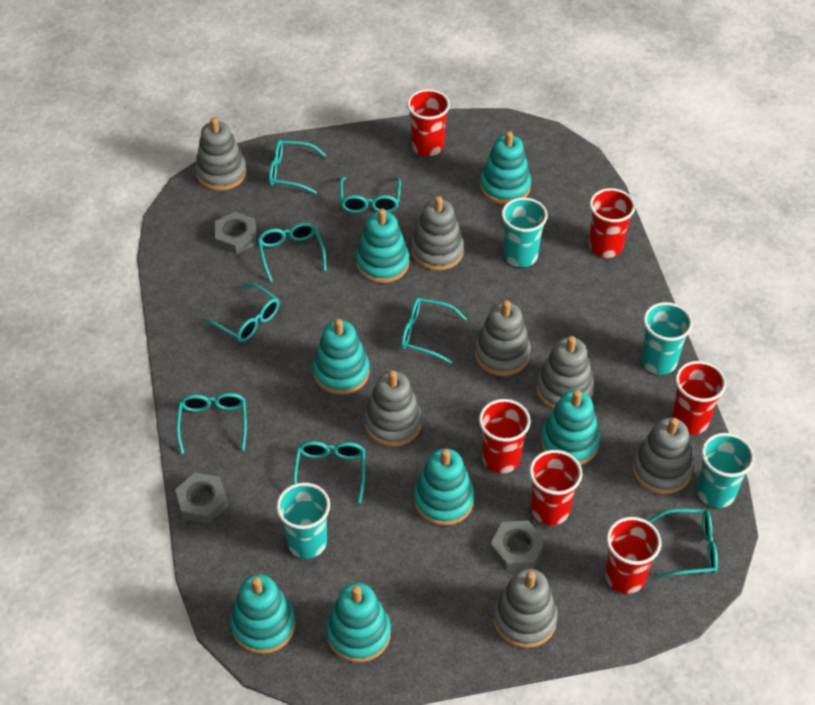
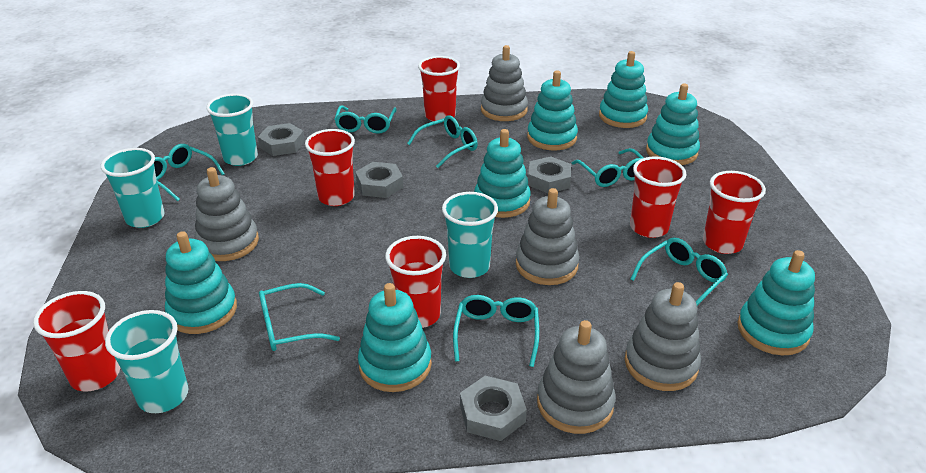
grey nut: [175,473,228,524] [215,212,257,254] [490,520,545,571] = 3 -> [258,123,305,156] [356,162,403,198] [460,376,527,441] [528,156,571,193] = 4
grey stacking toy: [195,117,247,191] [364,370,422,447] [411,196,464,271] [475,300,531,376] [493,568,558,648] [536,336,594,409] [632,418,693,494] = 7 -> [195,167,259,261] [481,45,528,121] [516,188,579,285] [537,320,616,434] [625,282,701,391] = 5
turquoise glasses: [176,393,247,454] [202,283,279,342] [257,222,326,282] [269,140,326,194] [293,441,365,503] [339,177,401,213] [401,298,467,364] [648,509,718,578] = 8 -> [154,144,224,201] [259,283,340,351] [334,105,397,134] [407,115,478,168] [453,295,539,367] [571,148,643,187] [631,238,728,306] = 7

